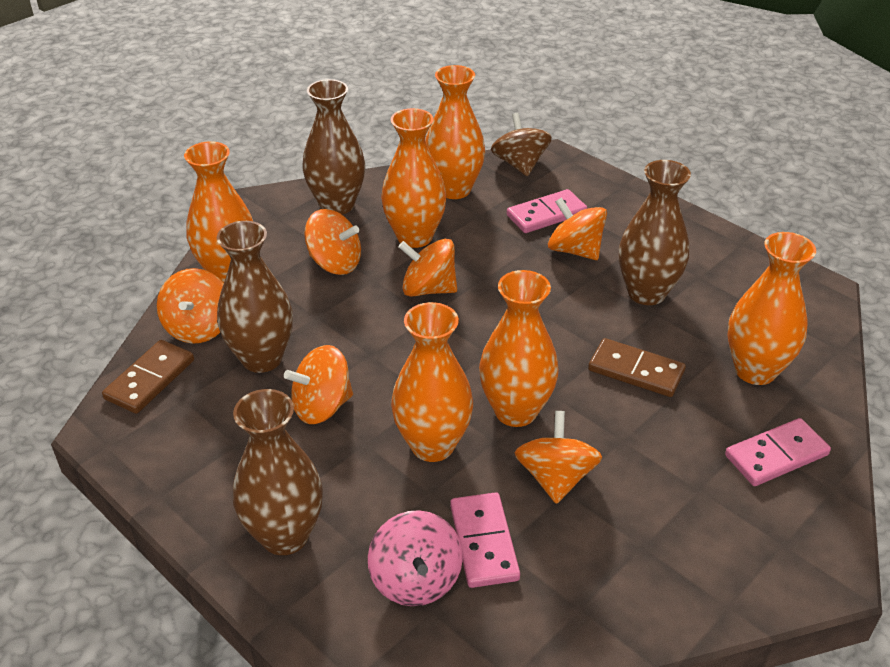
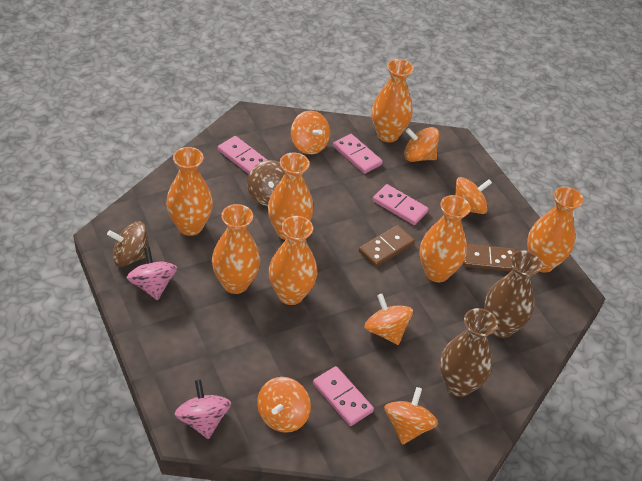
brown spinning top: [491,113,552,176] = 1 -> [107,222,152,267] [247,160,285,206] = 2
brown vase: [217,221,293,373] [233,389,323,555] [302,79,365,215] [619,160,691,305] = 4 -> [440,308,498,397] [484,250,542,338] = 2
orange vase: [184,141,253,283] [381,108,447,248] [391,302,473,462] [425,65,485,199] [479,270,559,427] [727,232,816,385] = 6 -> [166,147,213,236] [212,204,261,294] [268,153,314,240] [269,216,317,305] [372,59,414,142] [420,195,471,282] [527,187,584,272] = 7
pink domino: [450,492,520,588] [507,189,587,233] [725,418,831,486] = 3 -> [218,136,267,174] [313,366,374,426] [333,134,383,174] [373,184,428,225] = 4
pink spinning top: [368,510,463,606] = 1 -> [127,247,177,300] [175,379,231,439] = 2

